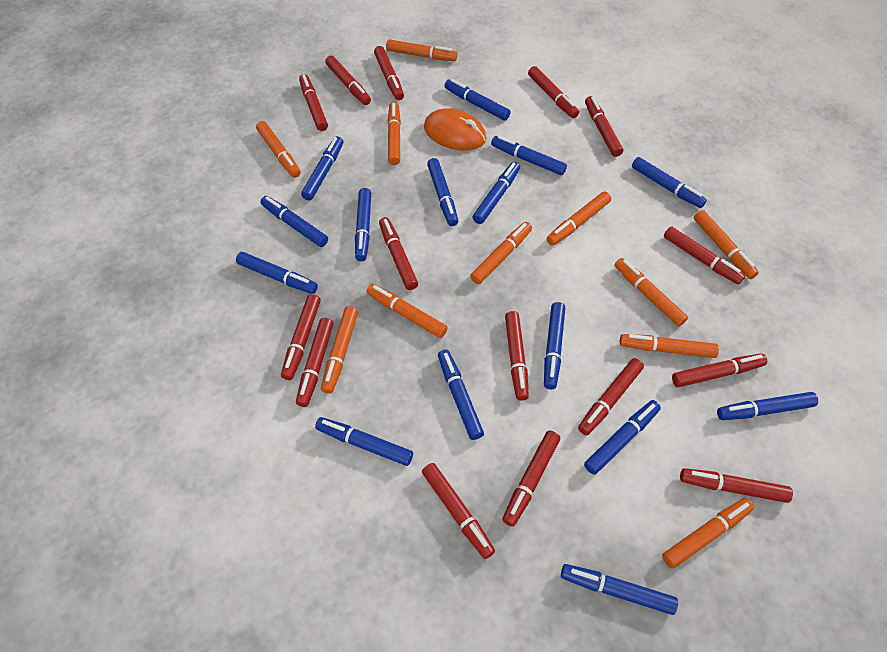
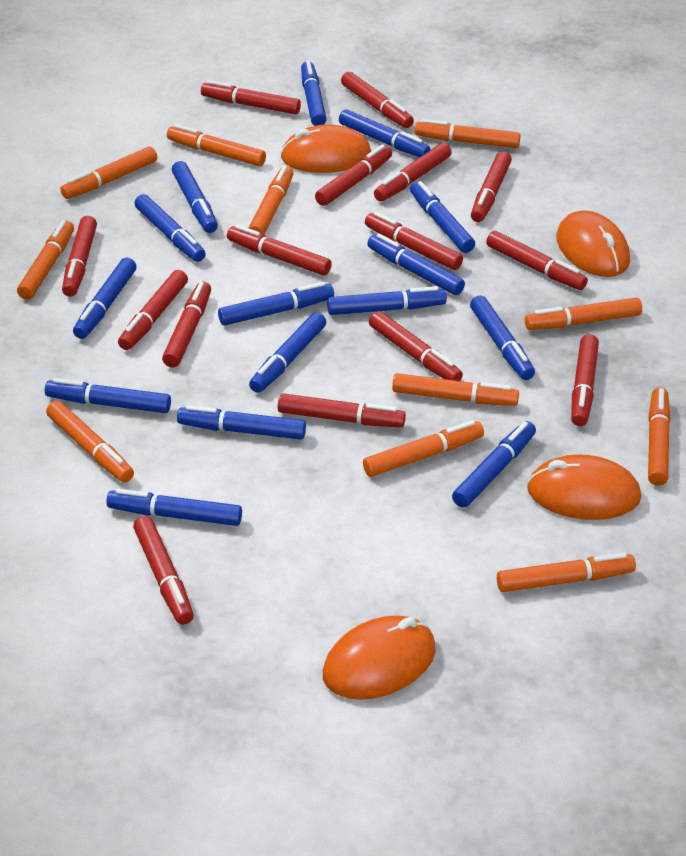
orange mouse: [424,108,486,151] = 1 -> [280,124,371,173] [323,615,436,700] [527,454,641,520] [556,211,630,277] = 4

